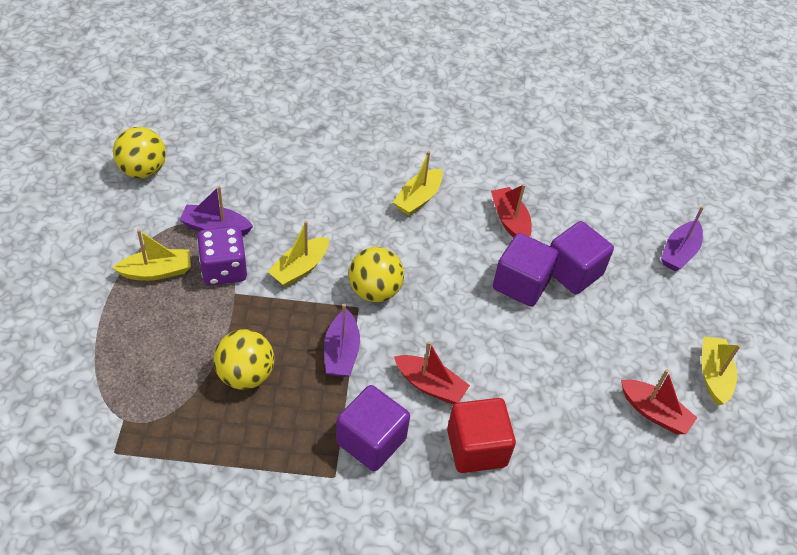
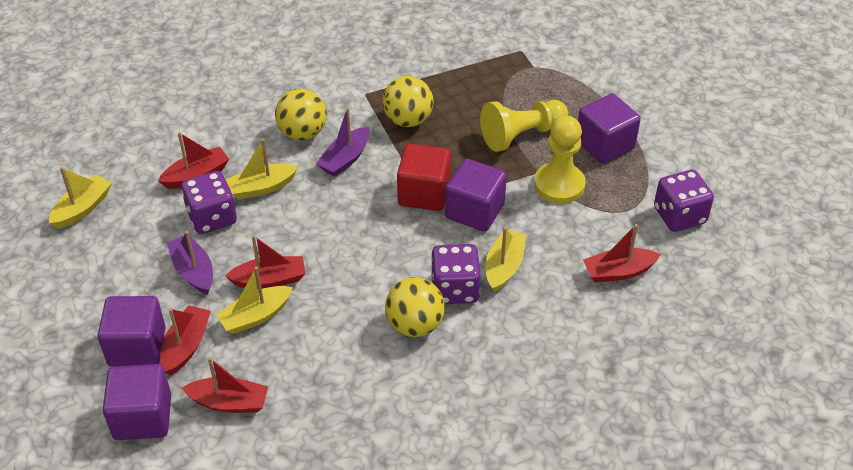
purple boat: [180,186,253,236] [324,304,360,377] [661,206,704,271] = 3 -> [167,231,213,295] [316,108,370,177] = 2
purple cube: [336,385,410,471] [493,233,559,307] [550,221,614,294] = 3 -> [98,296,166,367] [103,364,171,440] [445,159,507,232] [578,94,641,164] = 4
purple dice: [197,226,247,286] = 1 -> [181,171,237,234] [431,244,481,304] [654,170,714,232] = 3
red boat: [394,341,470,404] [491,184,532,238] [621,369,697,434] = 3 -> [158,132,229,189] [160,305,211,375] [182,357,268,413] [225,235,305,289] [583,224,661,282] = 5
yellow pawn: none = 0 -> [480,100,568,152] [534,116,586,204] = 2

